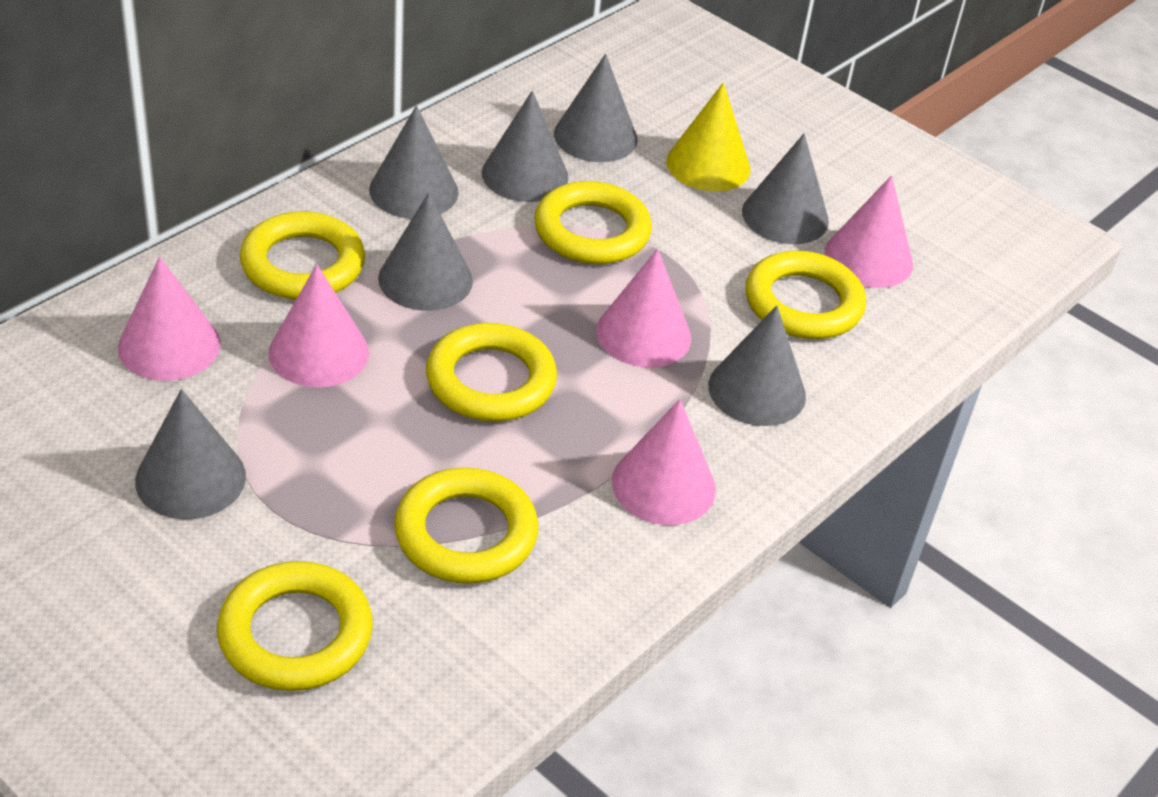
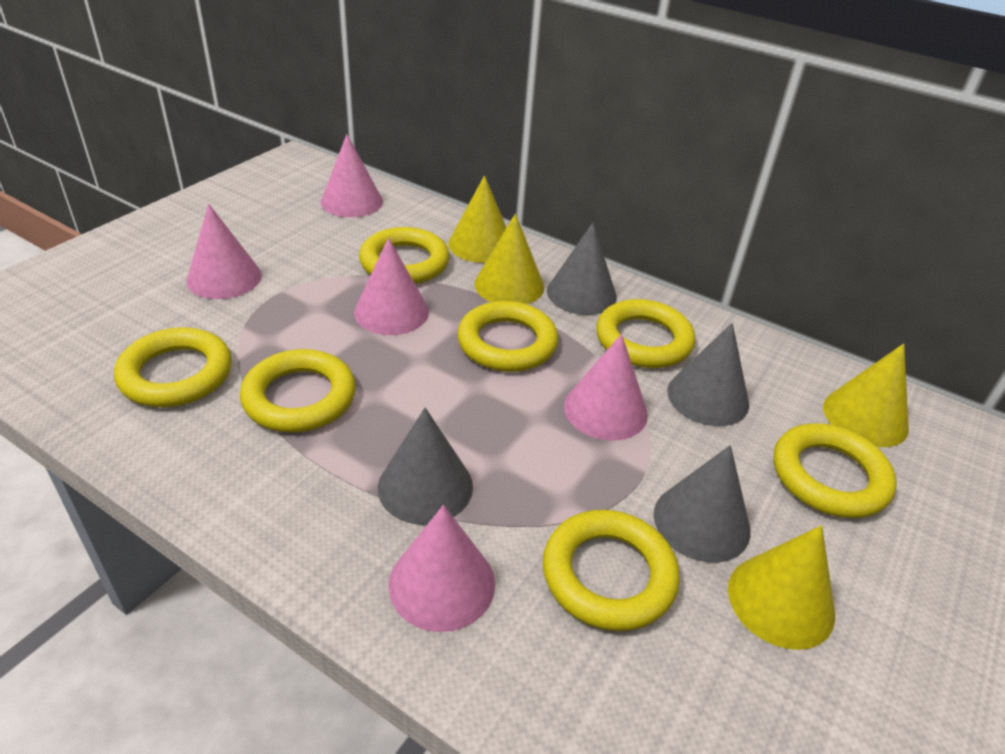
grey cone: [135,389,246,520] [369,105,459,219] [378,193,473,311] [482,91,569,202] [554,54,637,162] [708,306,806,426] [742,133,829,244] = 7 -> [378,408,473,525] [547,223,617,315] [654,445,751,563] [667,323,749,426] = 4
yellow cone: [666,83,751,191] = 1 -> [448,175,507,263] [475,214,544,304] [728,525,835,650] [823,343,909,447] = 4
yellow ring: [217,561,373,691] [240,211,365,300] [394,467,538,584] [426,323,557,421] [534,181,652,264] [745,251,866,339] = 6 -> [114,327,232,407] [240,349,356,432] [359,227,450,284] [457,301,558,372] [543,510,680,631] [596,299,695,368] [773,423,897,518] = 7

